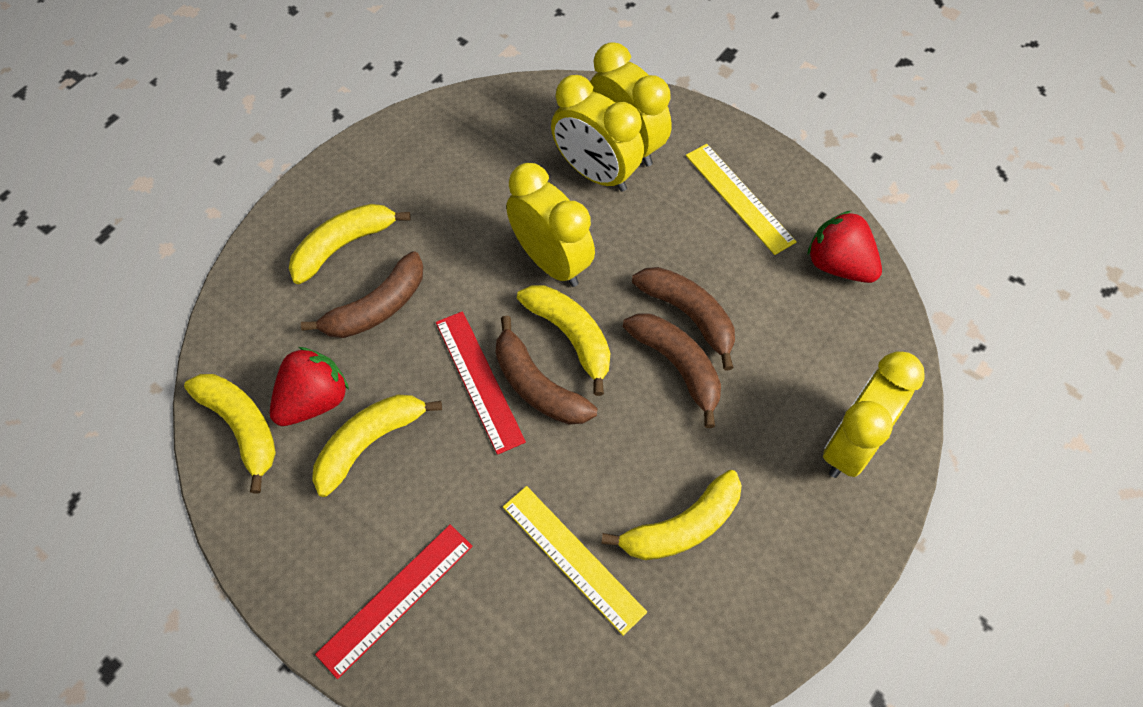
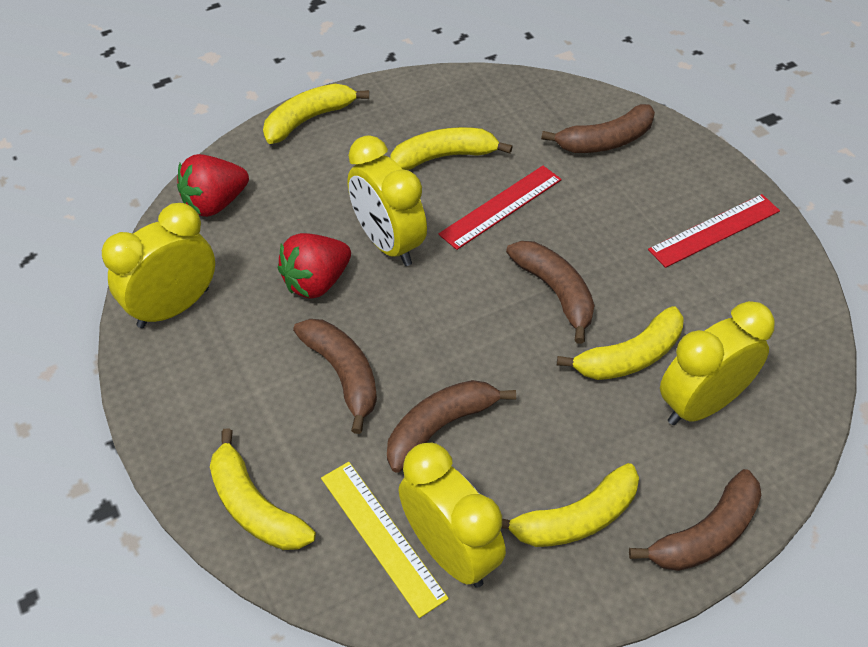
brown banana: [301,251,423,338] [496,316,597,425] [623,314,721,428] [632,267,735,371] = 4 -> [293,319,377,434] [387,380,516,473] [506,241,594,344] [541,104,655,153] [629,469,762,571] = 5
yellow ruler: [503,486,647,636] [686,144,797,255] = 2 -> [321,462,449,618] = 1

